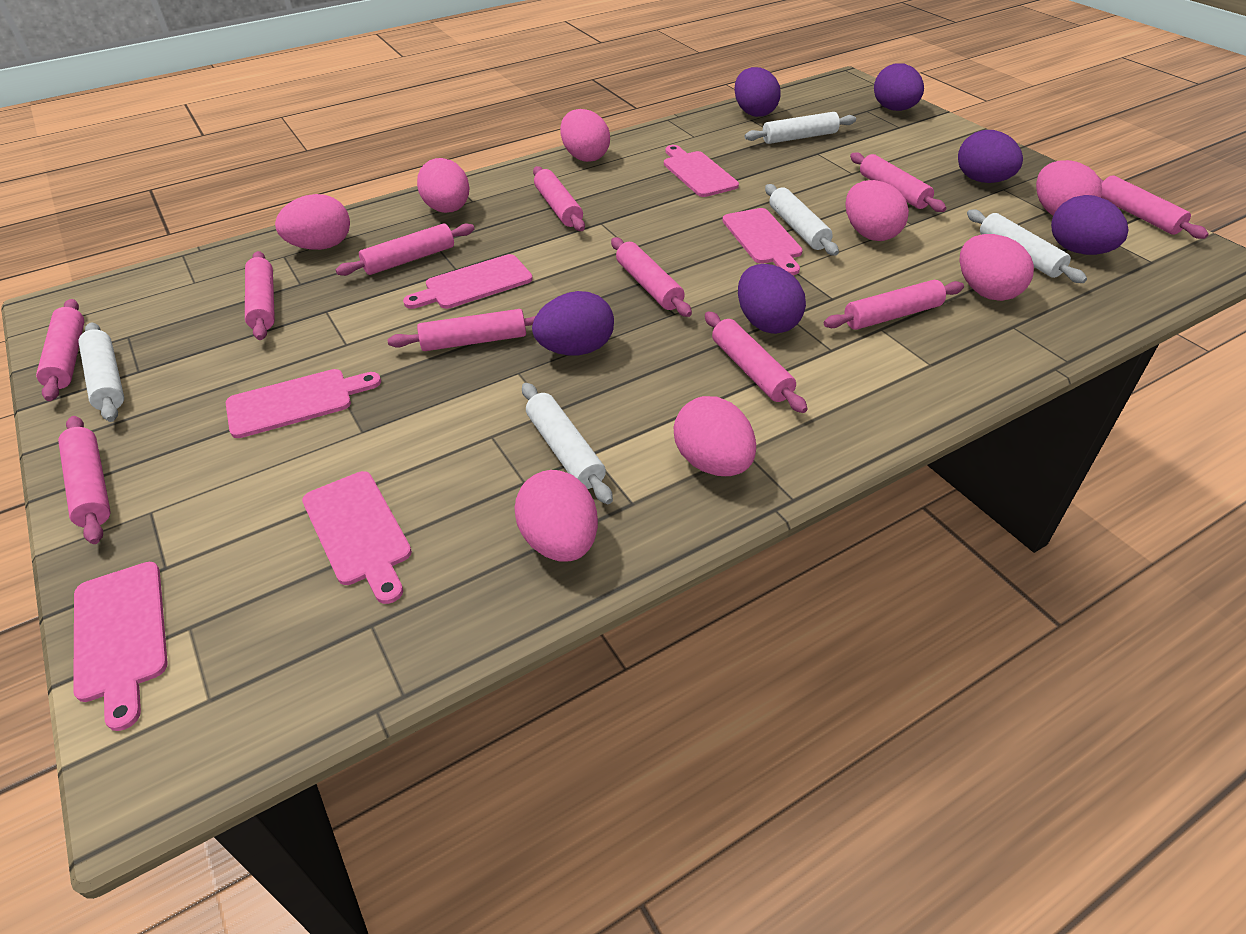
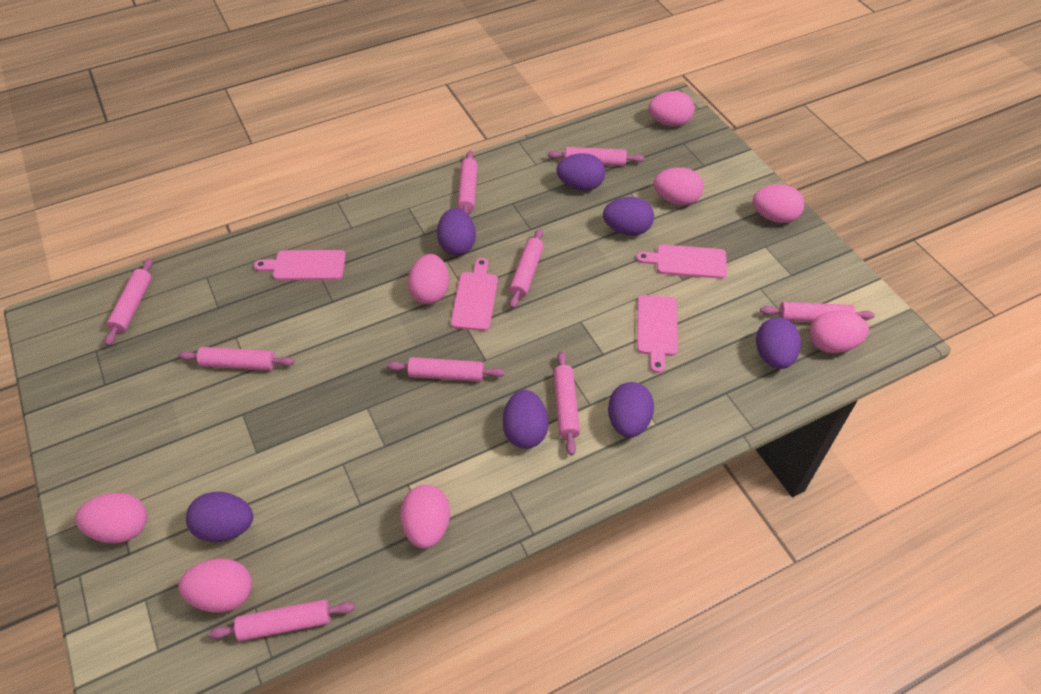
pink cutting board: [73,562,168,731] [226,369,381,438] [302,471,412,604] [403,254,533,309] [664,145,739,197] [722,208,803,275] = 6 -> [254,250,346,280] [451,258,498,331] [636,245,727,279] [637,295,678,373] = 4
pink rolling pin: [36,299,84,401] [58,416,110,544] [245,251,275,340] [336,223,475,276] [387,309,536,351] [533,166,585,231] [611,237,692,317] [705,312,807,413] [824,280,964,330] [850,152,946,212] [1098,176,1209,239] = 11 -> [105,258,153,346] [178,347,295,370] [209,599,355,641] [387,357,505,382] [457,151,478,215] [509,229,544,309] [547,147,644,166] [553,351,580,455] [760,302,875,322] = 9
purple egg: [532,291,614,356] [734,67,781,117] [738,264,806,334] [874,63,924,111] [958,130,1023,183] [1051,195,1129,255] = 6 -> [186,492,253,542] [437,208,476,256] [503,390,549,449] [556,153,605,191] [603,197,654,236] [608,382,654,438] [756,318,801,369] = 7
white rolling pin: [78,322,124,422] [522,383,613,504] [744,112,856,144] [765,184,839,256] [967,209,1087,283] = 5 -> none = 0

